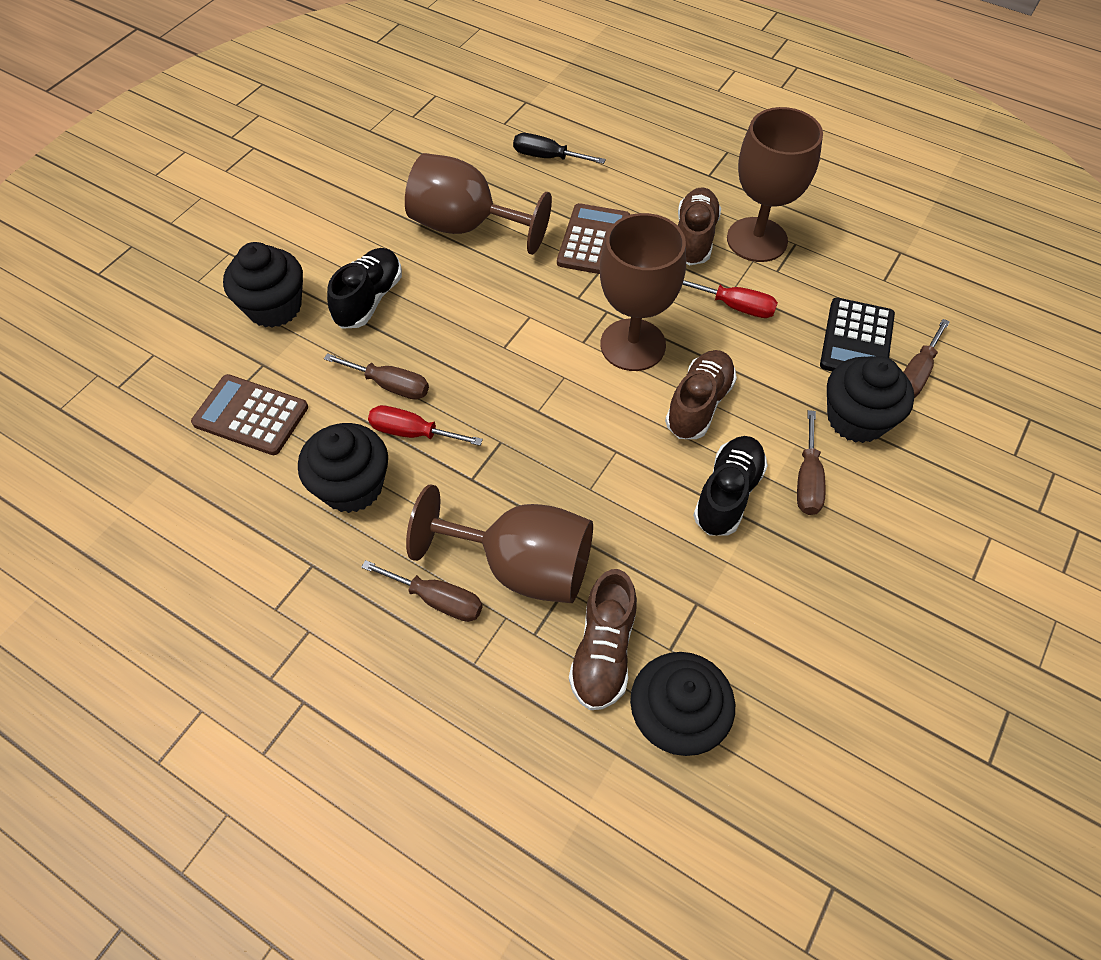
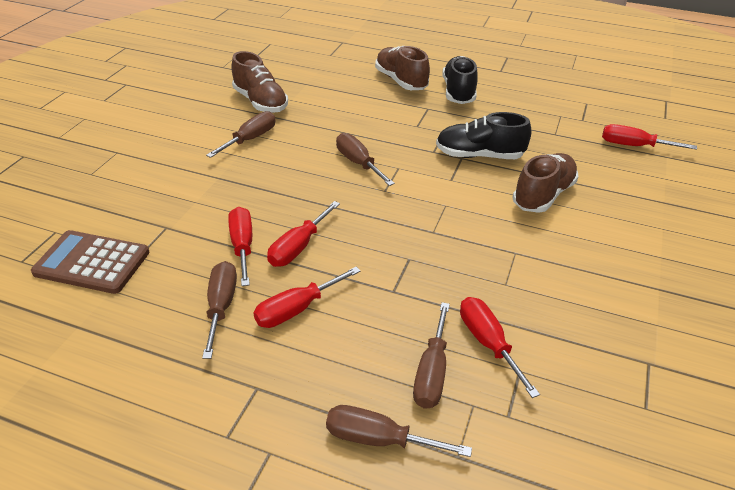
black calculator: [820,297,895,371] = 1 -> none = 0
black cupcake: [223,242,303,328] [298,423,388,513] [630,652,735,756] [827,356,914,443] = 4 -> none = 0
black screwdriver: [513,133,606,164] = 1 -> none = 0
brown calculator: [191,374,308,455] [557,203,630,274] = 2 -> [31,230,150,294] = 1
brown goblet: [405,153,552,255] [406,484,593,603] [600,213,686,371] [727,107,823,262] = 4 -> none = 0
brown screwdriver: [324,353,429,400] [361,560,483,622] [797,410,825,515] [903,319,950,398] = 4 -> [202,261,237,359] [206,111,275,158] [326,405,472,457] [336,133,395,186] [413,302,450,409] = 5
red screwdriver: [368,405,483,446] [682,280,778,318] = 2 -> [228,207,252,286] [253,267,360,328] [267,201,340,267] [460,297,540,398] [602,124,697,150] = 5

